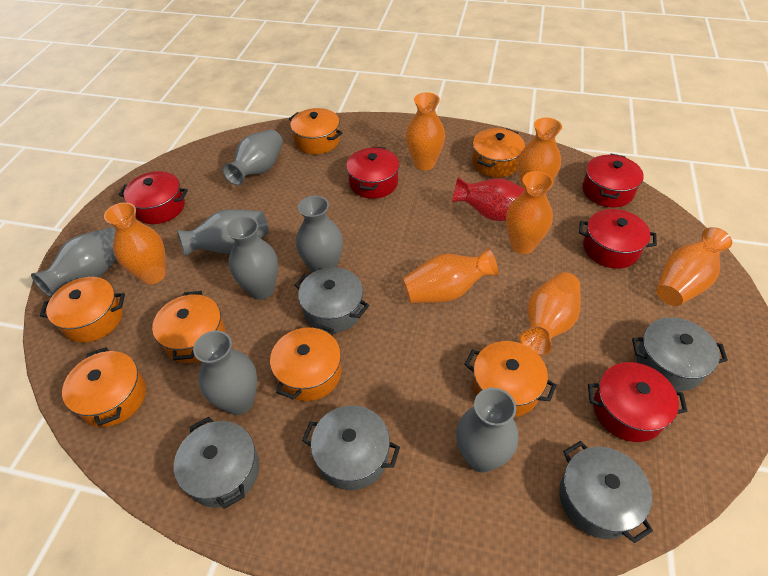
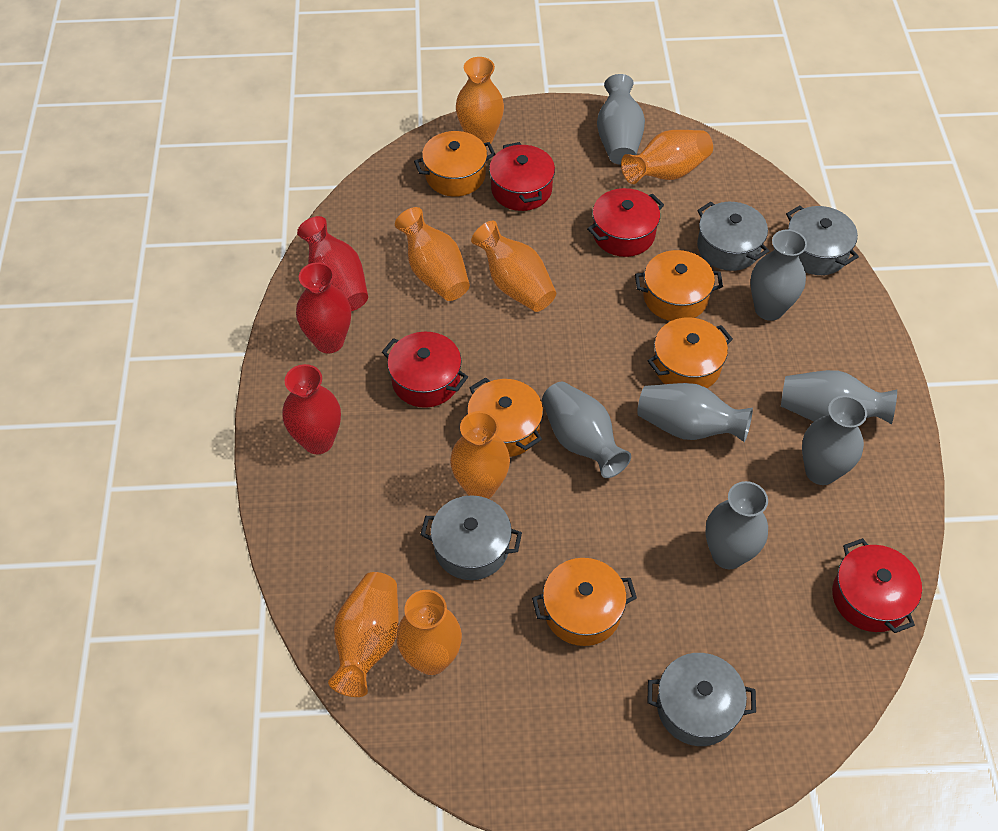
grey pot: [174,417,259,509] [295,267,369,333] [302,405,400,490] [559,441,653,543] [632,317,728,391] = 5 -> [420,495,522,580] [647,653,756,746] [697,202,769,271] [786,205,859,275] = 4
orange pot: [40,277,125,343] [62,347,146,427] [152,291,225,363] [270,324,342,401] [289,108,342,154] [464,341,556,417] [472,128,525,177] = 7 -> [414,131,496,197] [467,377,543,457] [532,558,637,646] [635,250,723,321] [647,317,733,388] = 5
red pot: [119,171,188,224] [346,147,399,199] [579,209,657,269] [582,154,644,207] [588,362,688,442] = 5 -> [382,332,468,408] [489,142,555,211] [587,188,664,257] [832,538,922,633] = 4
red vase: [452,177,525,221] = 1 -> [283,364,341,454] [296,262,351,353] [297,216,368,311] = 3

